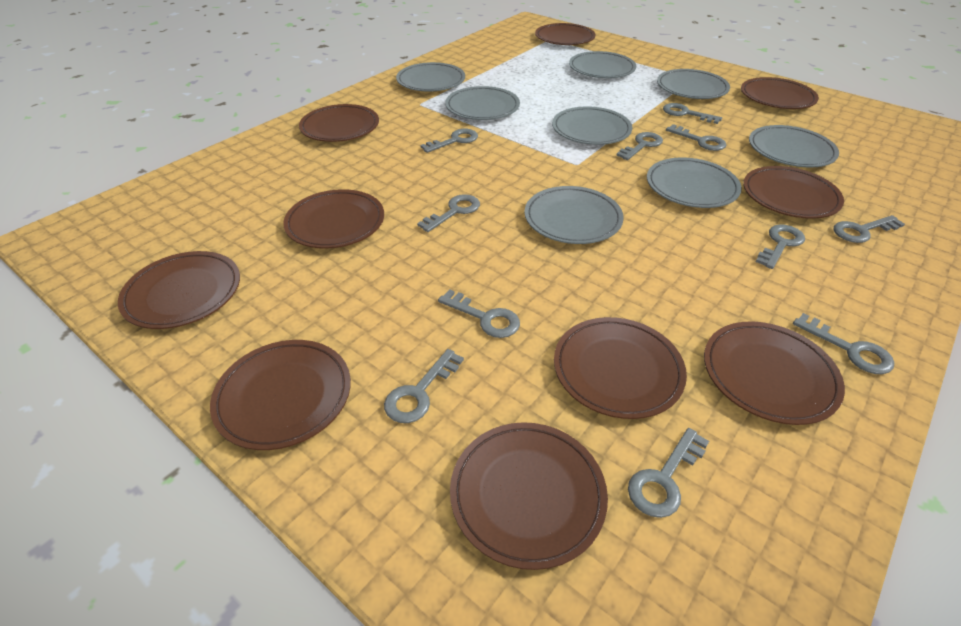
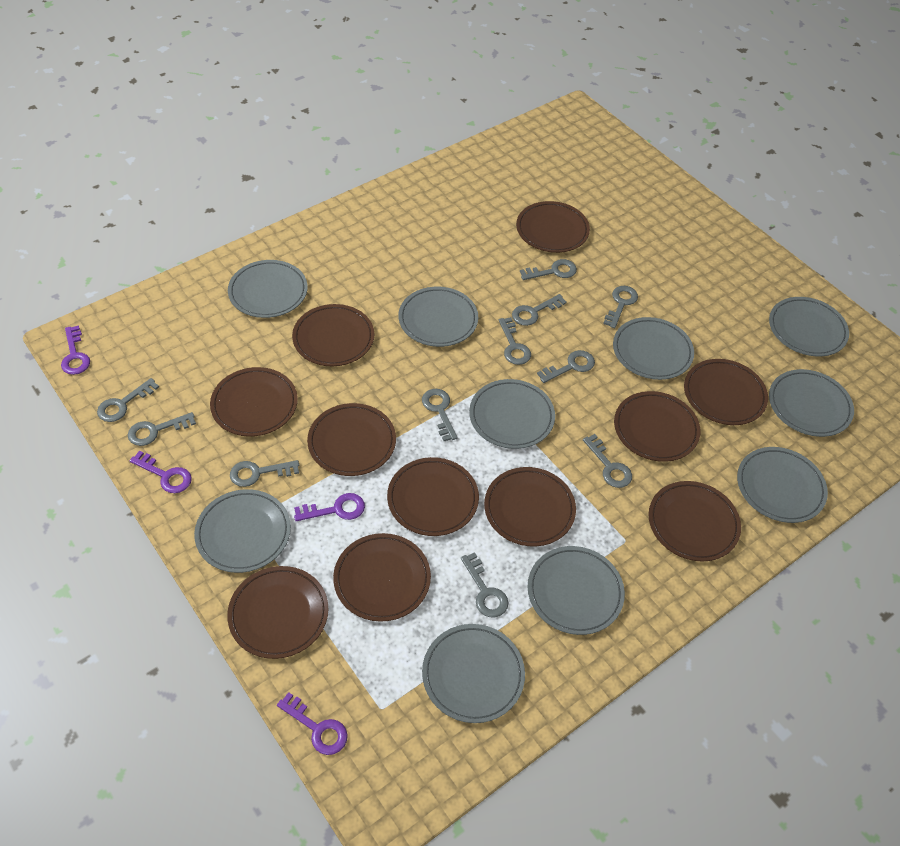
brown plate: [118,251,240,329] [210,340,351,450] [283,189,384,249] [299,104,379,142] [450,422,608,570] [535,23,596,45] [554,317,687,419] [704,321,845,425] [741,77,819,109] [743,166,844,219] = 10 -> [210,367,298,437] [227,566,329,659] [292,304,374,366] [307,403,396,476] [333,533,431,622] [387,457,479,536] [484,467,576,546] [516,201,590,253] [614,391,700,462] [649,481,741,561] [684,359,768,425] = 11
grey plate: [396,62,465,91] [445,86,520,120] [524,186,624,244] [552,106,632,145] [569,51,636,78] [647,157,742,208] [657,69,730,99] [749,125,839,167] = 8 -> [194,489,291,573] [228,260,308,318] [399,287,478,347] [422,624,525,723] [469,379,555,449] [527,546,625,635] [613,317,694,380] [737,447,828,523] [769,297,849,356] [769,369,854,437] = 10
purple key: none = 0 -> [61,325,90,375] [129,451,192,493] [277,692,348,755] [294,493,365,521] = 4

